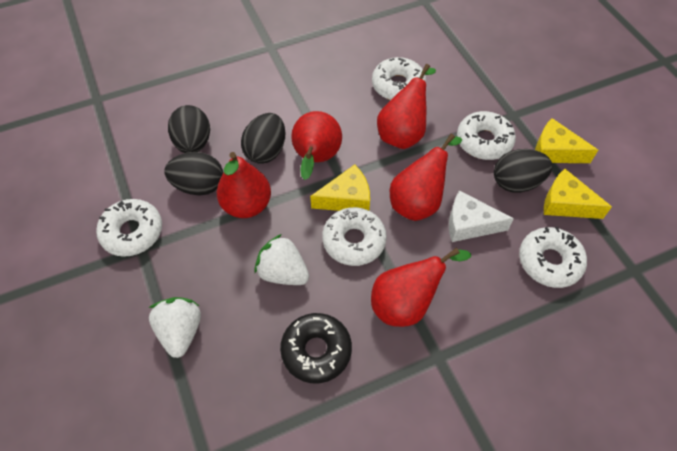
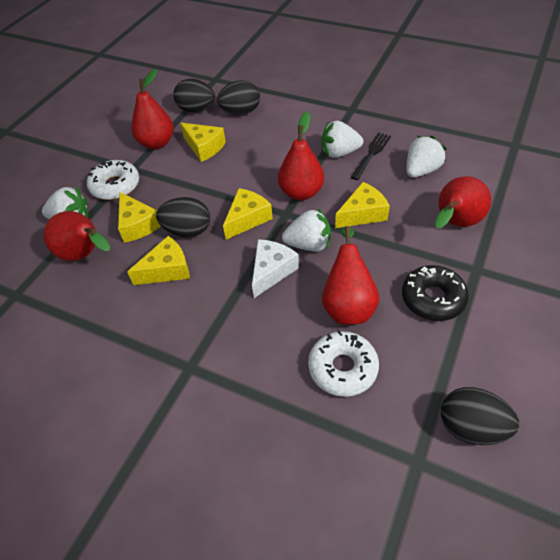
black fork: none = 0 -> [351,132,391,180] = 1
white donut: [96,199,162,257] [322,207,387,266] [372,57,426,100] [457,111,516,160] [519,227,587,288] = 5 -> [87,160,139,200] [308,330,379,397] = 2
white strawberry: [149,297,201,358] [254,234,309,285] = 2 -> [42,186,88,219] [282,208,331,251] [322,120,363,158] [406,136,447,178] = 4
yellow cheese: [310,165,370,211] [535,118,598,163] [544,169,612,219] = 3 -> [118,192,161,243] [127,236,190,285] [180,123,226,162] [223,188,273,239] [335,182,390,228] = 5

